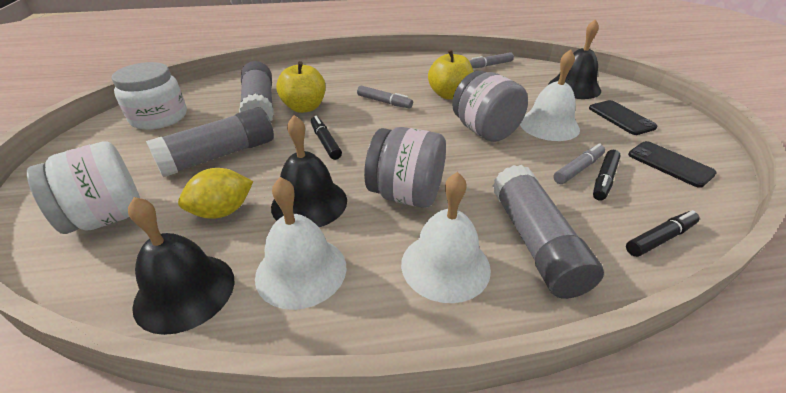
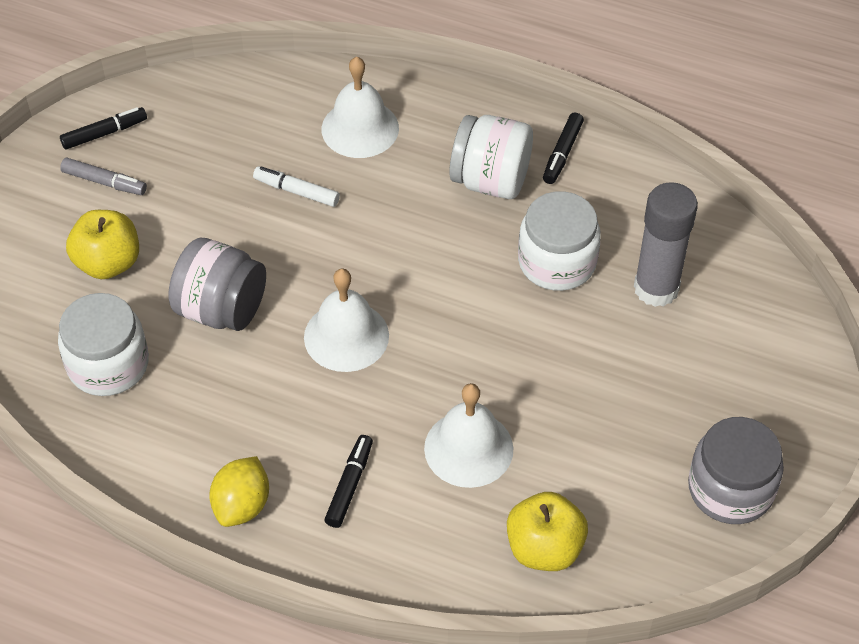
black bell: [128,197,234,335] [271,115,347,227] [548,19,601,99] = 3 -> none = 0
black phone: [589,100,657,135] [628,141,717,188] = 2 -> none = 0
grey glue stick: [146,107,274,177] [239,61,274,121] [493,165,604,299] = 3 -> [634,182,698,307] = 1
grey marker: [357,86,413,108] [469,52,514,68] [553,143,605,184] = 3 -> [60,158,147,195] = 1
white jar: [27,141,140,234] [112,62,187,130] = 2 -> [58,293,149,396] [450,115,533,199] [518,191,601,291] = 3
white marker: none = 0 -> [253,166,340,207] = 1

